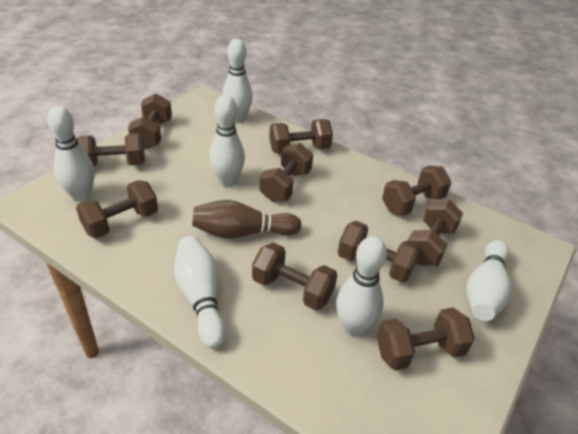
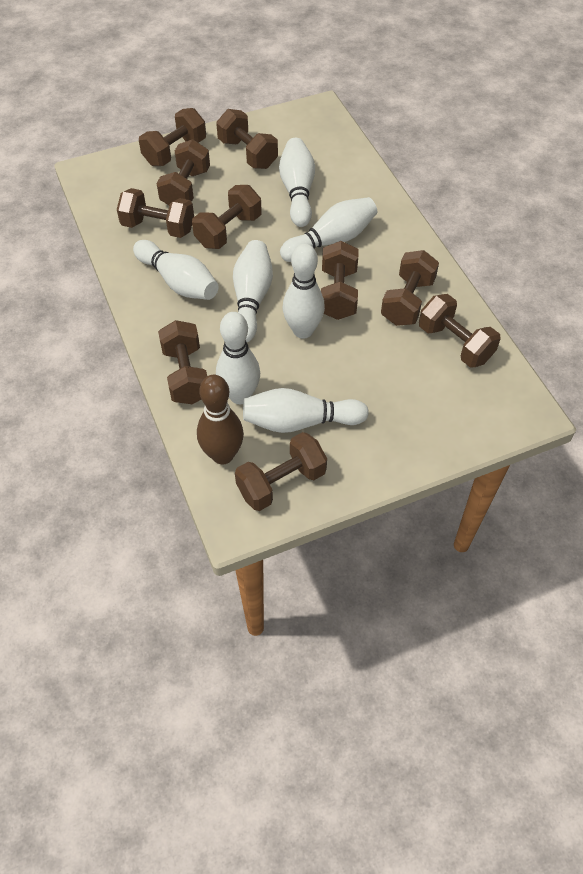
white bowling pin: [47,106,95,202] [174,236,226,348] [209,95,245,187] [222,39,253,123] [336,236,387,337] [466,240,512,321] = 6 -> [133,240,218,300] [216,312,260,404] [233,240,273,342] [243,388,369,433] [279,138,315,227] [280,197,377,262] [283,244,325,339] = 7

